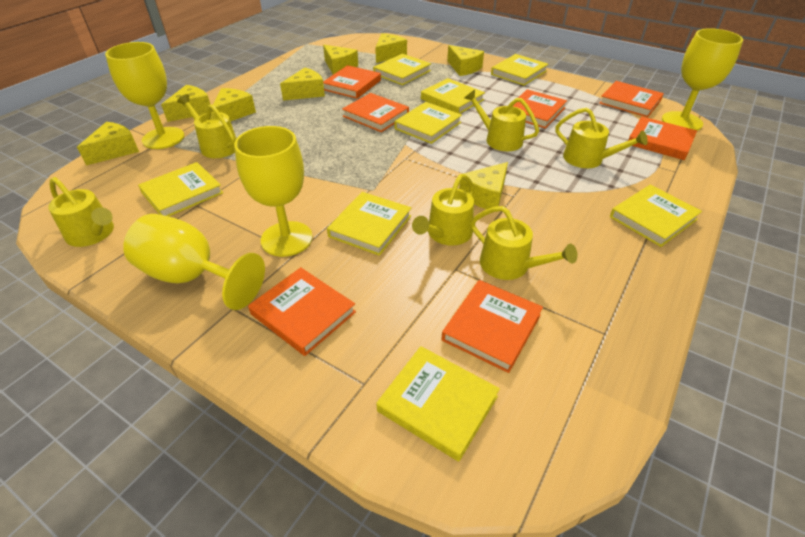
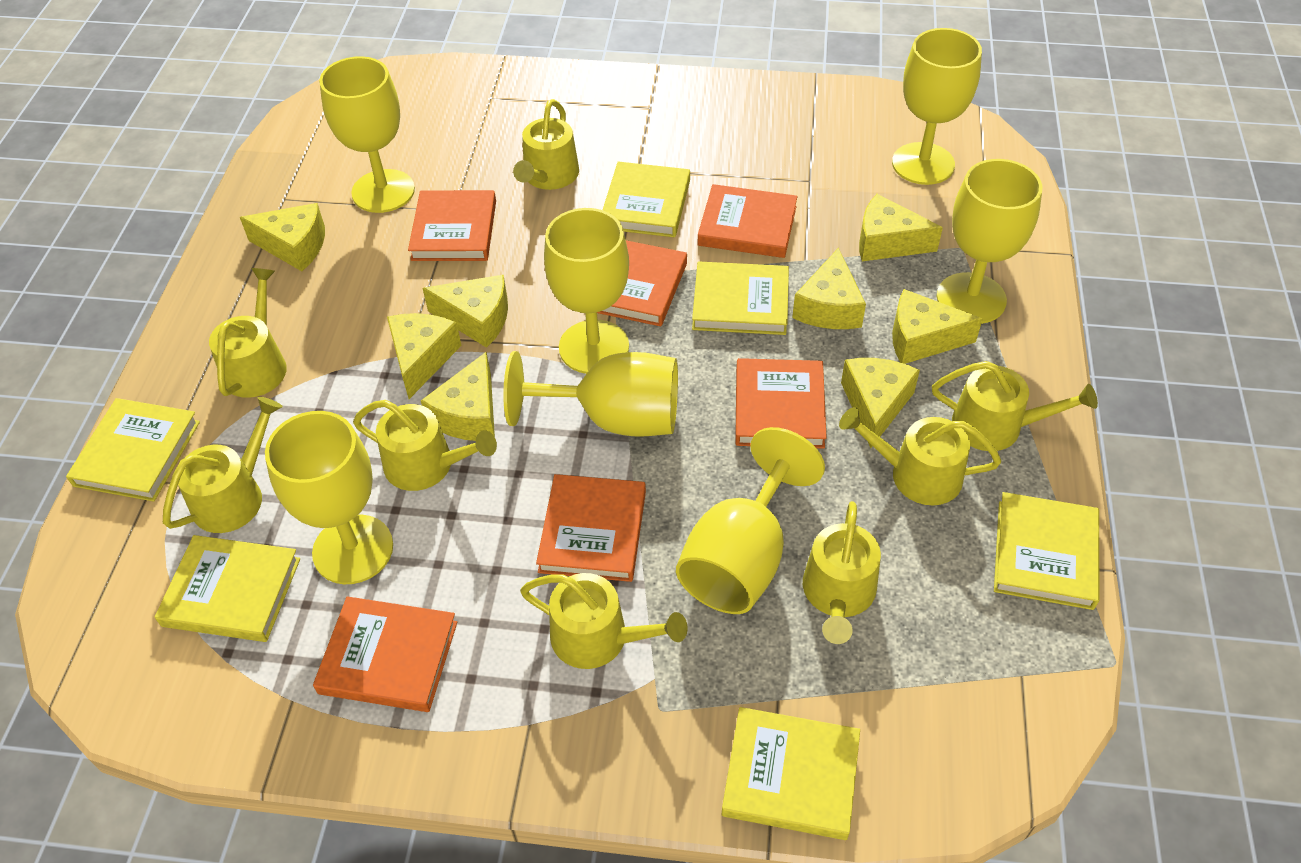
orange book: [248,267,356,356] [323,65,381,99] [342,93,409,132] [441,280,543,373] [513,89,567,129] [599,81,664,117] [628,116,697,160] = 7 -> [313,596,457,712] [408,190,496,261] [536,474,646,582] [597,240,687,326] [697,184,797,258] [735,358,827,449] = 6
yellow book: [138,162,223,216] [327,192,411,256] [373,54,431,85] [377,346,500,461] [395,102,462,144] [421,78,485,114] [491,54,548,86] [610,185,702,247] = 8 -> [66,398,200,502] [155,535,300,642] [603,162,690,237] [692,262,789,335] [722,707,860,840] [994,492,1099,610] = 6
yellow goblet: [105,42,184,149] [123,214,265,310] [234,126,313,257] [662,28,743,131] = 4 -> [265,411,393,584] [319,56,415,213] [503,351,678,437] [544,208,629,374] [676,427,825,614] [892,28,982,185] [937,159,1042,324] = 7
yellow watering can: [48,177,114,247] [177,94,237,158] [412,174,474,246] [465,90,539,151] [470,206,578,280] [555,107,648,168] = 6 -> [163,397,283,533] [209,268,287,398] [353,400,497,491] [513,99,579,190] [520,573,688,669] [803,501,881,644] [839,407,1001,505] [932,361,1098,451] = 8

